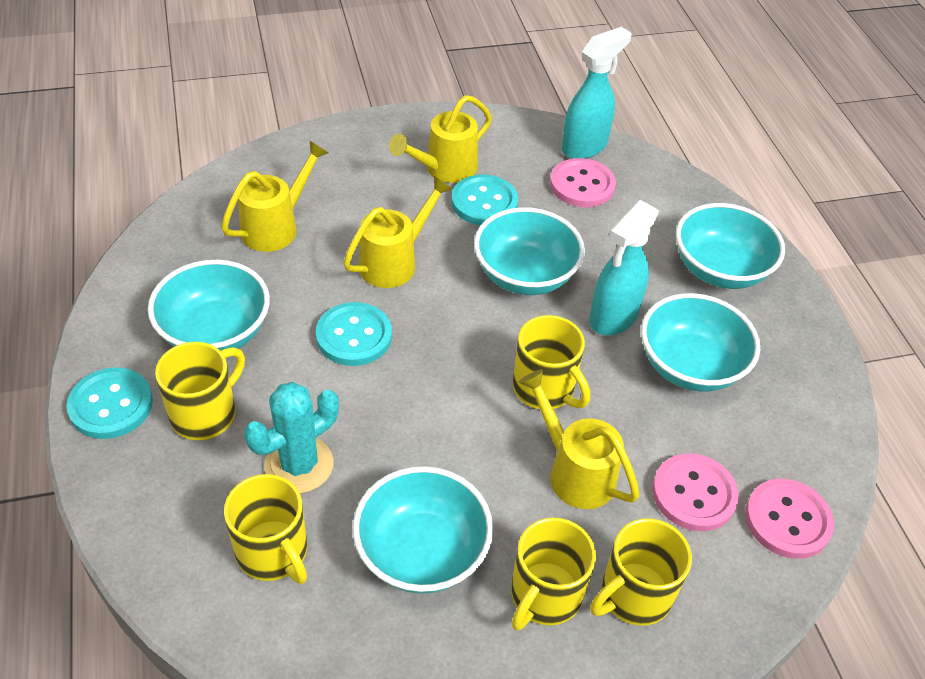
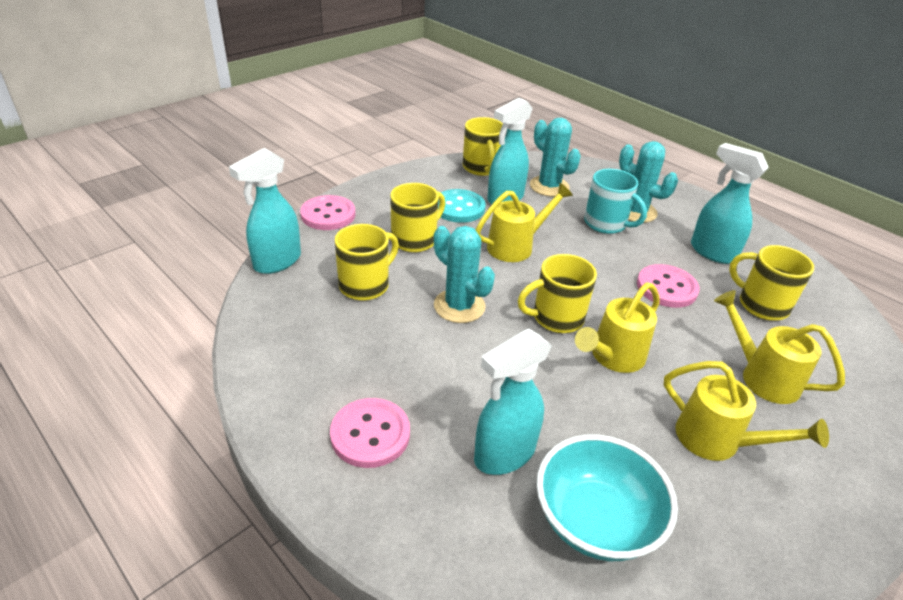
turquoise bowl: [148,260,270,351] [353,466,493,594] [474,207,585,295] [641,293,760,392] [676,203,785,289] = 5 -> [536,435,678,561] = 1
turquoise button: [66,367,153,439] [316,302,392,366] [451,175,518,225] = 3 -> [438,189,485,223] = 1
turquoise cactus: [244,382,339,493] = 1 -> [434,226,495,323] [530,118,581,197] [619,141,678,223] = 3
turquoise mug: none = 0 -> [584,169,647,234] = 1
turquoise spray bottle: [562,27,631,159] [590,200,659,335] = 2 -> [229,148,301,274] [474,329,552,475] [487,98,533,205] [691,143,769,264] = 4

